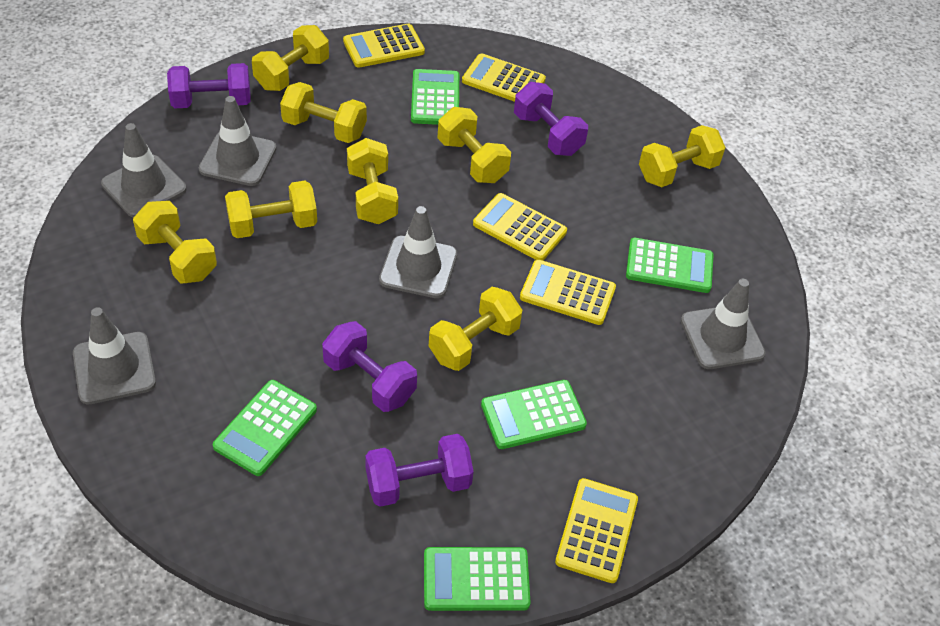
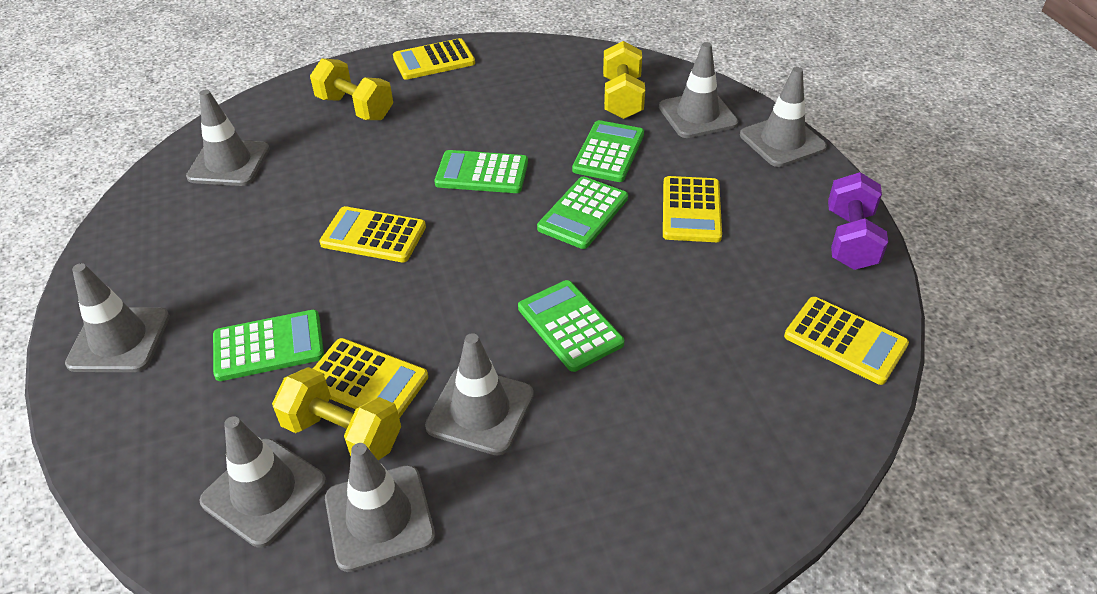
grey traffic cone: [73,307,156,405] [101,123,187,218] [199,96,277,186] [379,206,457,298] [681,279,765,369] = 5 -> [65,263,170,372] [186,89,270,186] [200,416,327,547] [325,443,435,572] [425,333,534,456] [659,42,738,138] [740,67,827,167] = 7
purple dumbbell: [167,63,251,108] [322,321,417,412] [365,434,474,507] [514,82,588,156] = 4 -> [828,172,888,270] = 1
yellow dumbbell: [133,201,217,283] [225,181,317,238] [252,25,329,91] [280,82,367,143] [347,138,398,224] [429,287,522,371] [438,107,511,183] [639,125,726,187] = 8 -> [272,367,401,460] [310,58,393,120] [603,41,645,119] = 3

